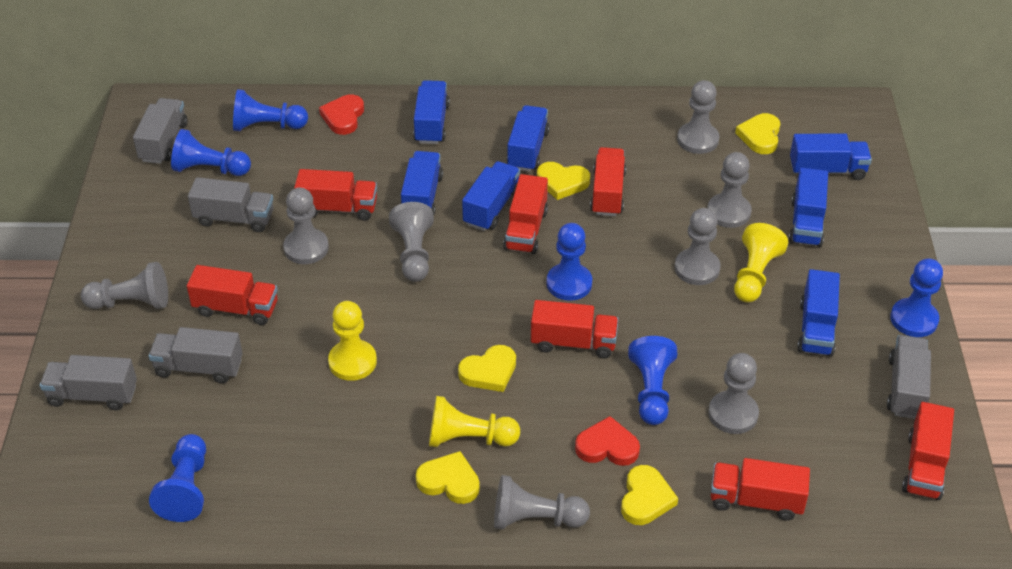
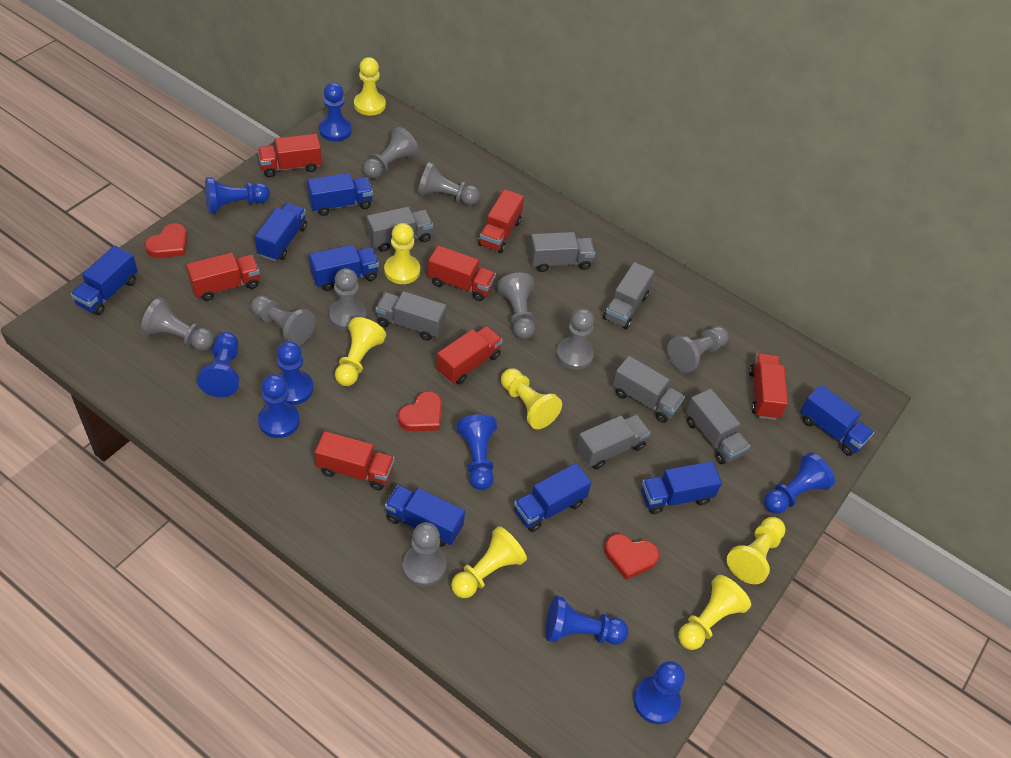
blue pawn: [149,434,206,522] [171,129,251,176] [233,89,308,131] [547,223,592,301] [628,336,677,425] [890,258,943,337] = 6 -> [197,332,240,397] [205,177,270,213] [258,374,300,438] [277,341,313,405] [319,82,352,142] [456,414,497,490] [546,595,629,645] [633,661,685,724] [764,453,835,514] = 9
blue truck: [401,151,443,215] [413,80,450,144] [462,161,520,231] [507,105,550,172] [788,168,828,247] [790,133,872,180] [797,269,840,357] = 7 -> [71,245,138,315] [255,203,307,261] [307,173,373,216] [309,245,379,291] [385,485,465,547] [514,463,591,532] [641,461,722,514] [800,385,874,456] = 8
grey pawn: [81,262,168,309] [283,188,329,264] [389,202,434,282] [494,475,590,529] [674,208,721,285] [677,80,719,154] [708,152,752,228] [708,353,759,434] = 8 -> [141,298,214,351] [251,295,315,346] [329,268,367,331] [363,127,419,179] [402,522,446,587] [417,162,480,206] [497,273,535,339] [556,309,594,370] [667,326,729,373] = 9
grey truck: [40,355,137,410] [133,98,188,164] [149,327,243,383] [188,177,273,232] [887,335,931,419] = 5 -> [367,207,433,252] [375,291,447,341] [529,232,595,272] [576,414,650,469] [603,262,654,329] [612,356,685,423] [686,389,750,464] = 7
red heart: [319,95,364,135] [575,416,640,466] = 2 -> [145,223,188,258] [398,391,442,431] [604,534,659,580] = 3
yellow heart: [416,451,480,504] [458,345,516,392] [537,162,590,200] [621,465,678,525] [735,113,780,154] = 5 -> none = 0
yellow pawn: [328,301,377,381] [429,396,520,447] [734,223,788,302] = 3 -> [335,317,386,386] [354,57,386,116] [384,223,420,284] [451,526,527,598] [501,368,562,429] [678,575,751,650] [727,517,786,584] = 7

